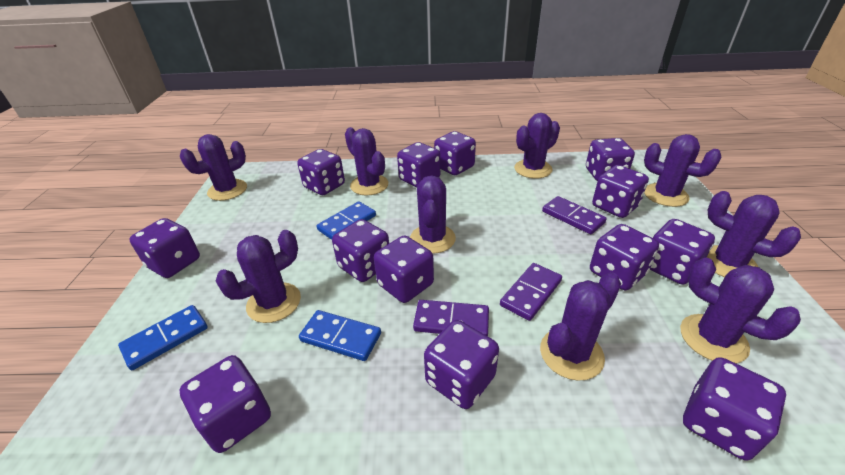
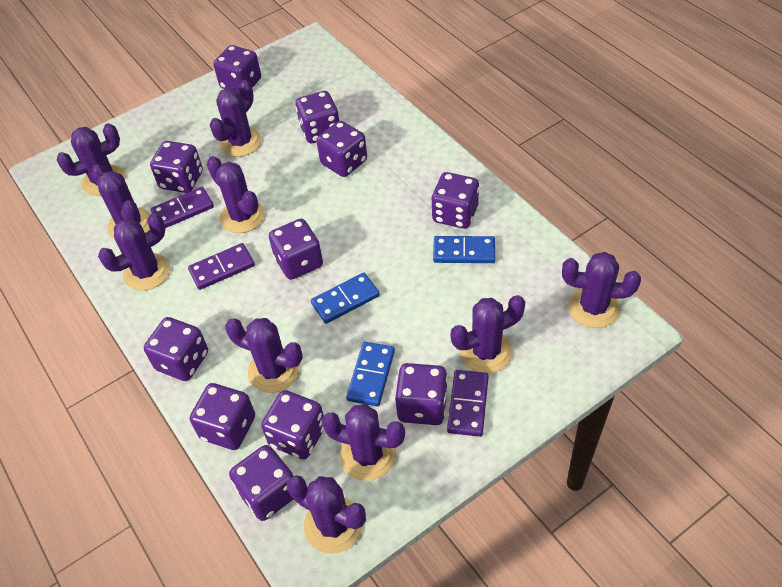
purple cactus: [180,134,247,201] [216,230,301,323] [345,127,388,195] [410,175,456,254] [514,113,560,179] [540,272,621,381] [644,134,721,207] [680,258,801,363] [706,191,801,277] = 9 -> [57,123,125,196] [91,164,150,239] [98,213,170,291] [207,156,265,233] [210,80,262,157] [225,318,303,393] [287,475,366,554] [322,404,405,481] [451,295,525,374] [562,252,641,328] = 10
purple dice: [129,218,200,278] [179,355,271,453] [297,149,345,195] [332,219,389,282] [374,235,434,303] [397,142,440,187] [424,320,499,409] [434,131,476,175] [586,138,635,181] [590,224,659,290] [592,165,649,218] [650,219,715,285] [683,357,786,461] = 13 -> [144,317,208,381] [150,141,203,193] [190,383,255,450] [213,45,261,93] [229,445,293,521] [261,390,324,459] [269,219,323,280] [295,91,339,143] [316,121,367,177] [395,363,448,425] [431,172,479,229] = 11

